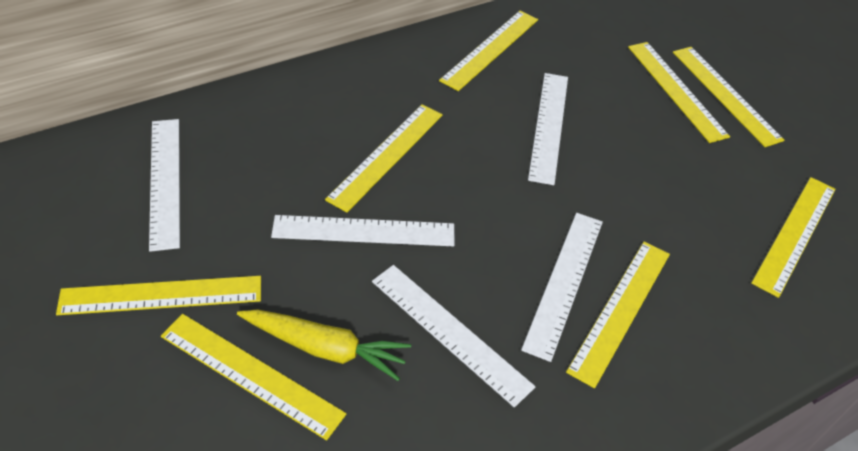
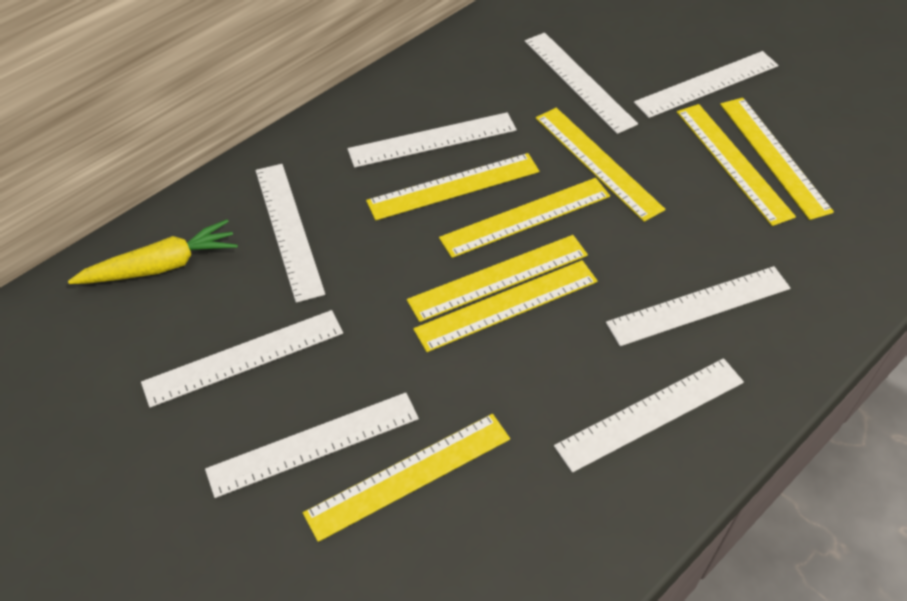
white ruler: [149,119,180,252] [271,215,455,246] [372,265,536,407] [521,213,603,362] [528,73,568,185] = 5 -> [141,310,343,408] [205,393,419,498] [256,164,325,303] [348,112,516,168] [525,33,638,134] [554,358,744,473] [606,266,790,346] [634,51,778,118] = 8

